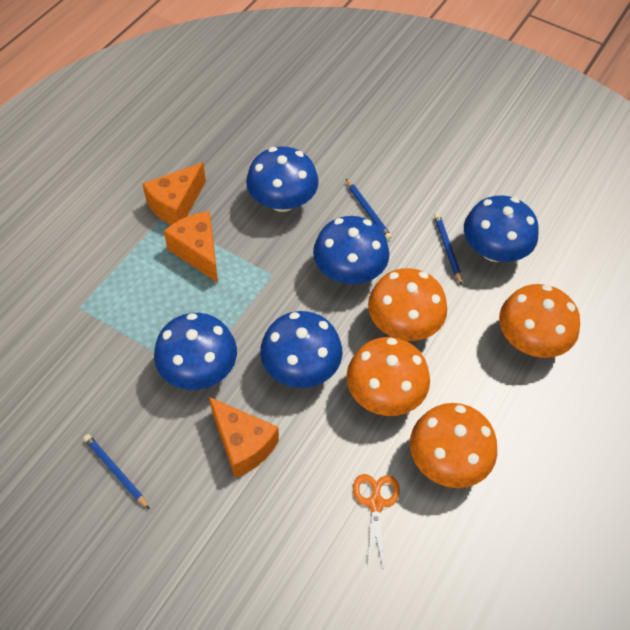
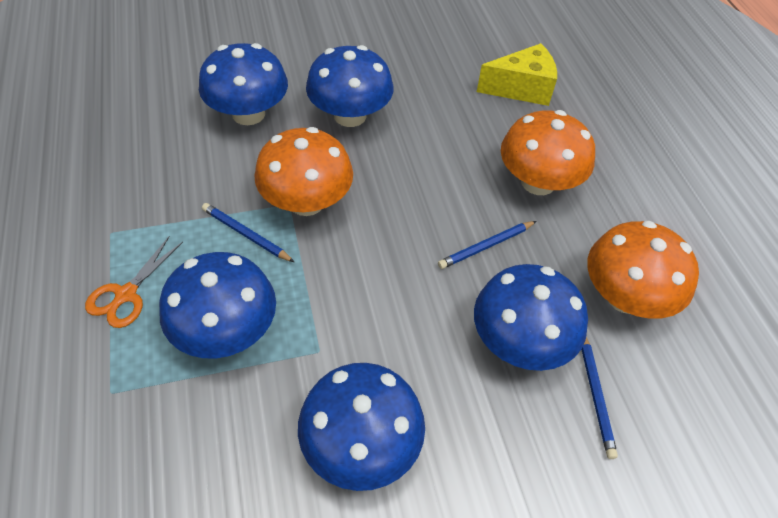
orange cheese: [142,162,206,225] [164,211,218,283] [209,397,279,478] = 3 -> none = 0
orange mushroom: [347,337,430,416] [368,268,447,341] [410,403,497,488] [499,284,580,358] = 4 -> [255,127,353,216] [501,110,595,195] [587,220,699,319] = 3
yellow cheese: none = 0 -> [477,43,557,106] = 1

